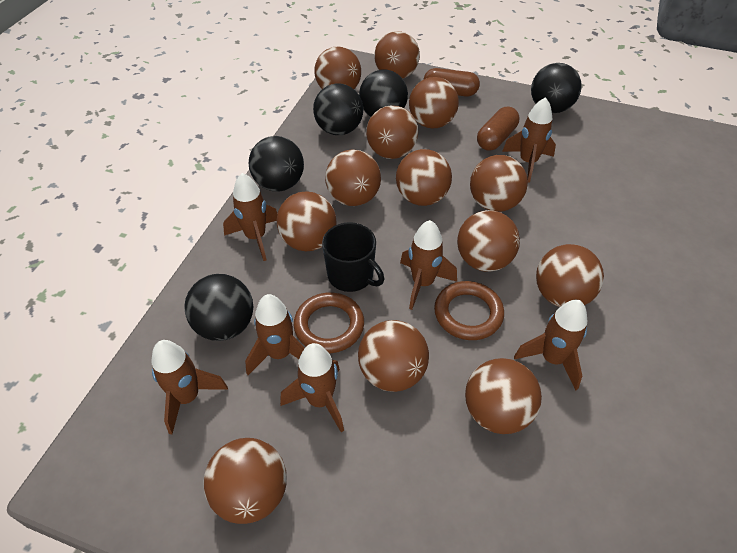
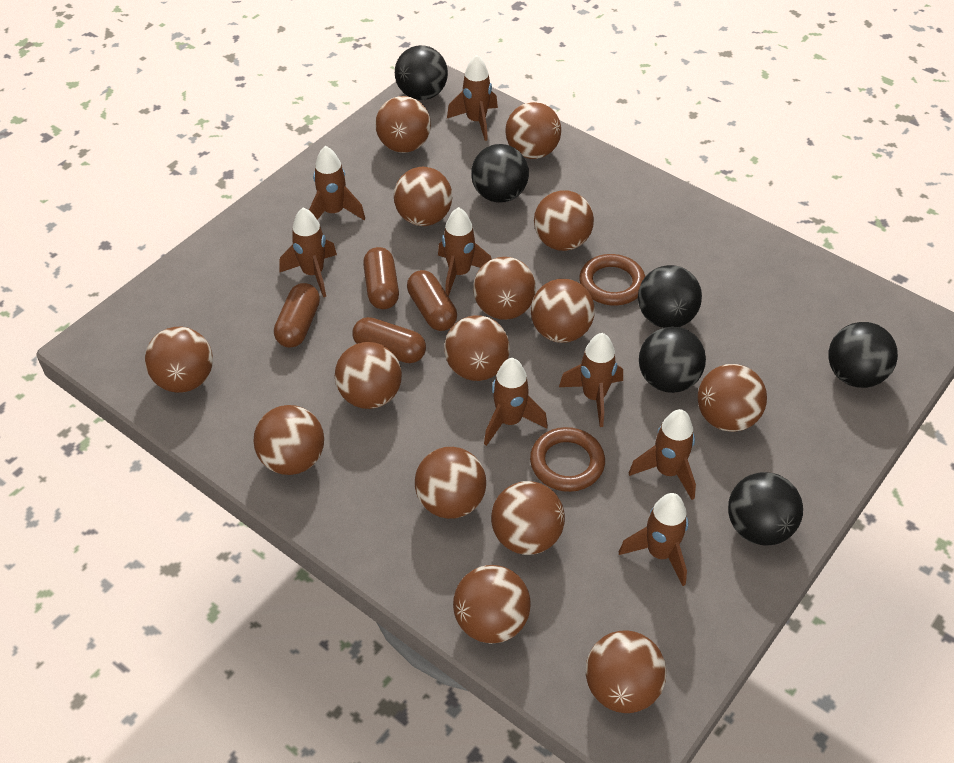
black ball: [184,274,253,341] [249,136,304,191] [313,84,363,135] [359,70,408,117] [531,63,582,113] = 5 -> [395,45,448,100] [471,144,529,203] [638,265,702,328] [639,327,706,393] [728,472,803,546] [829,322,898,388] = 6
black mug: [322,222,384,292] = 1 -> none = 0
brown ball: [203,438,287,524] [277,191,336,251] [314,47,361,89] [325,149,381,206] [358,320,429,392] [366,105,418,159] [374,31,420,79] [396,149,452,206] [409,77,459,129] [457,210,520,272] [465,358,542,434] [470,155,528,212] [536,244,604,307] = 13 -> [145,327,213,393] [253,405,324,475] [335,342,402,409] [375,96,431,153] [394,167,452,226] [415,447,486,519] [444,315,510,381] [453,565,531,644] [473,257,536,320] [491,481,565,555] [506,102,561,159] [531,279,595,343] [534,190,594,251] [586,630,666,713] [698,364,767,432] = 15
brown capsule: [424,68,480,96] [477,107,519,151] = 2 -> [274,283,320,348] [353,317,426,363] [363,247,399,309] [407,270,457,331] = 4
brown rocket: [151,340,228,434] [223,173,277,261] [245,294,305,375] [280,343,344,432] [400,220,457,310] [502,97,556,183] [514,300,587,391] = 7 -> [280,207,337,297] [309,146,365,220] [438,207,492,297] [447,55,498,141] [484,358,548,446] [559,333,623,427] [619,493,688,586] [629,409,696,500] = 8

